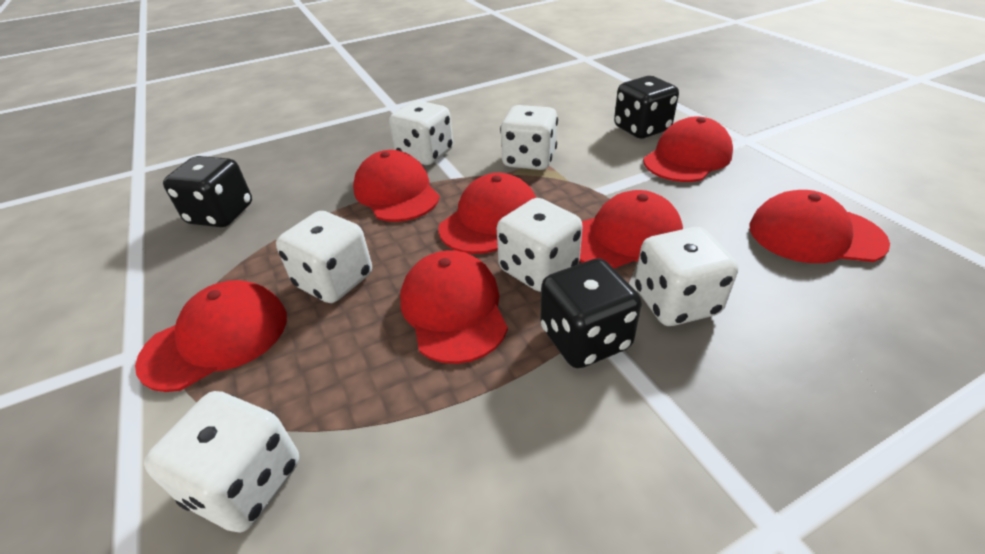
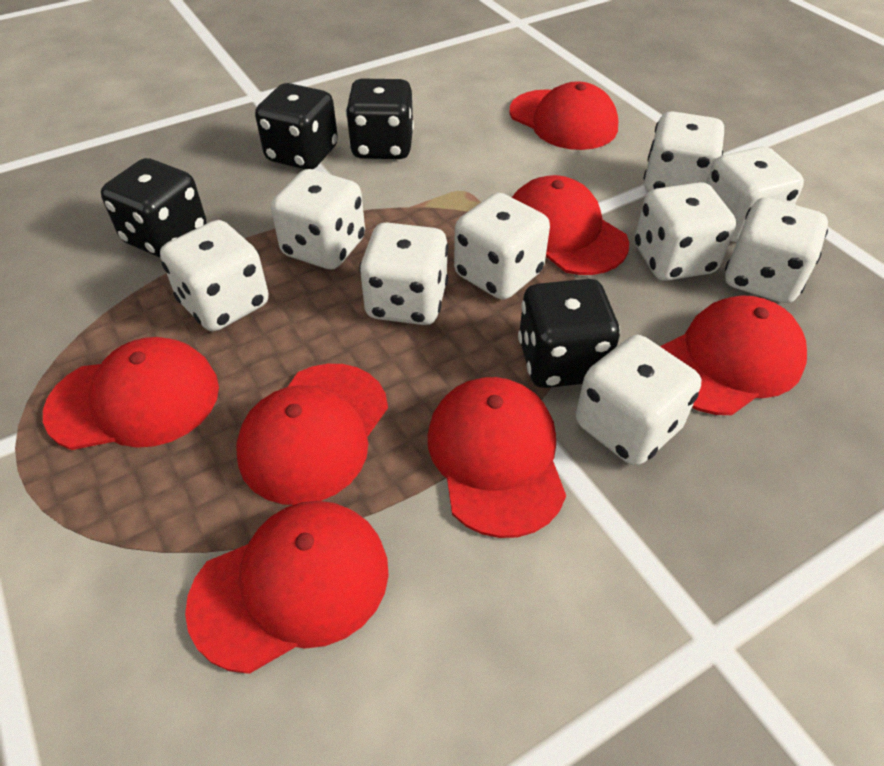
black dice: [163,156,252,227] [540,259,642,368] [614,76,679,138] = 3 -> [101,158,206,257] [255,83,338,169] [346,79,414,159] [518,279,620,388] = 4
white dice: [144,391,299,533] [276,211,372,303] [389,100,453,165] [497,198,583,292] [500,105,558,170] [635,227,738,326] = 6 -> [160,220,269,331] [271,169,365,269] [359,222,449,325] [454,193,550,300] [576,335,701,465] [635,182,736,281] [643,111,724,192] [706,146,804,242] [725,198,828,303] = 9

